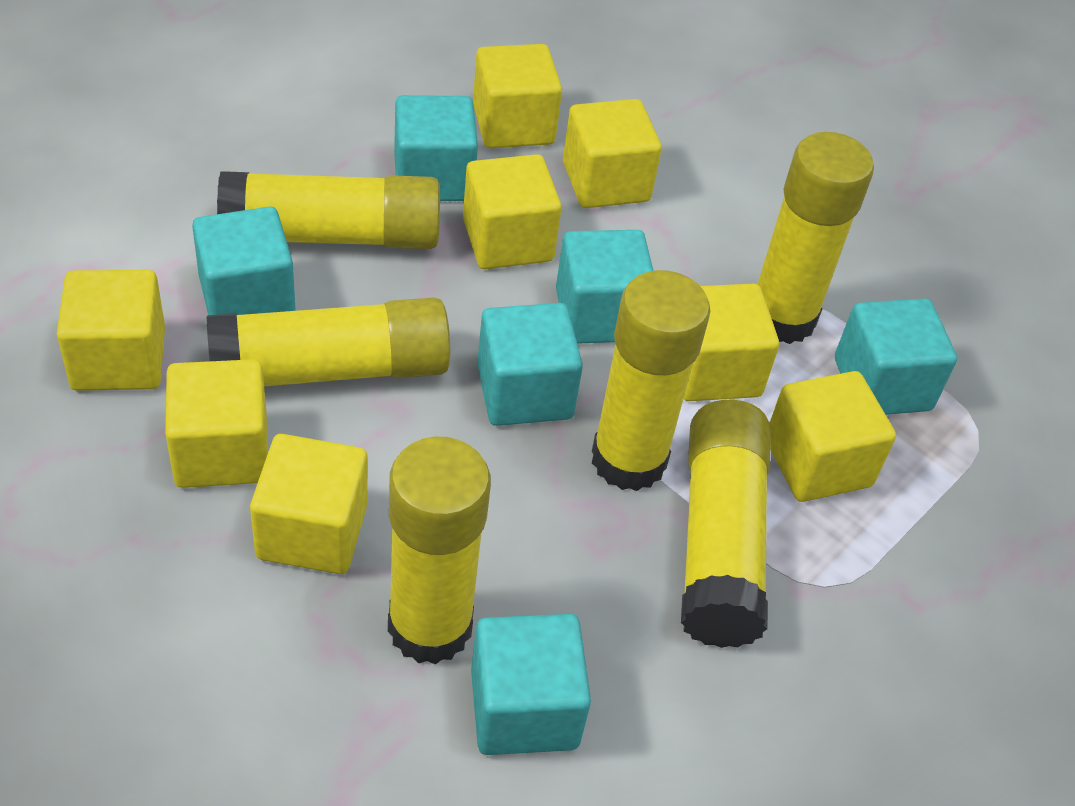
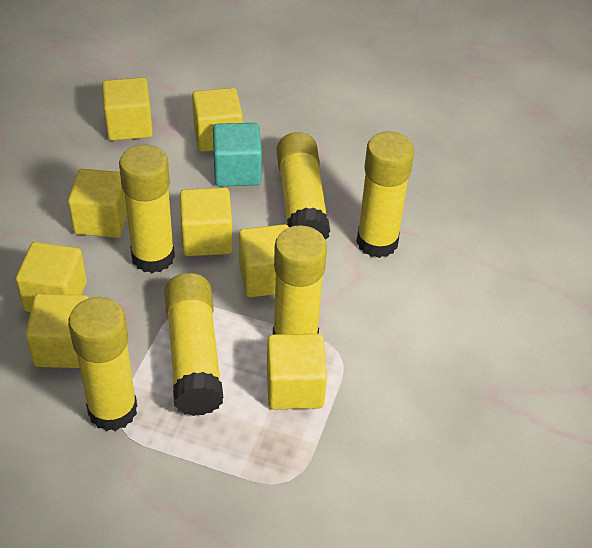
turquoise cube: [192,207,296,315] [394,95,478,201] [471,614,591,755] [477,303,583,426] [556,230,653,344] [835,298,957,415] = 6 -> [213,123,262,186] = 1

